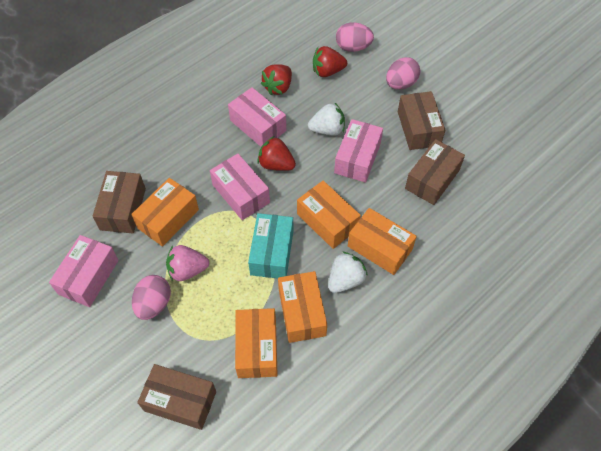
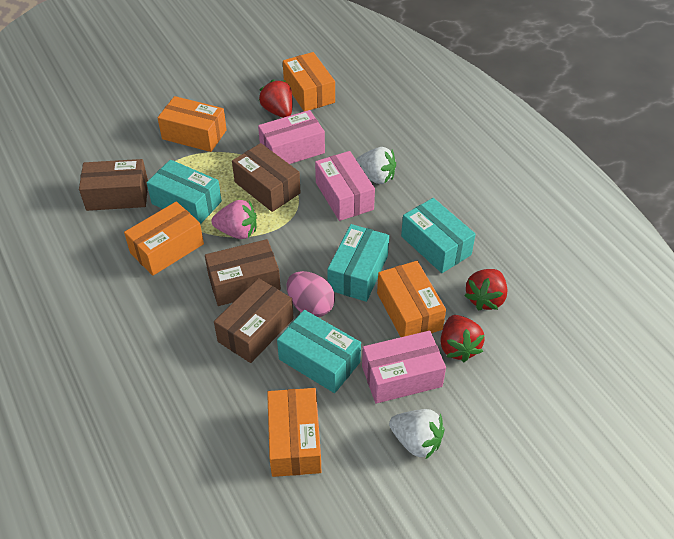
pink box: [49,235,119,307] [210,154,270,220] [228,87,286,147] [334,119,383,183] = 4 -> [258,110,325,164] [315,151,375,221] [362,331,446,404] = 3
pink egg: [132,275,171,320] [336,22,374,52] [386,57,420,90] = 3 -> [287,271,335,317] = 1
turquoise box: [248,213,294,278] = 1 -> [147,160,222,224] [277,310,361,393] [327,224,389,302] [401,198,476,273] = 4

